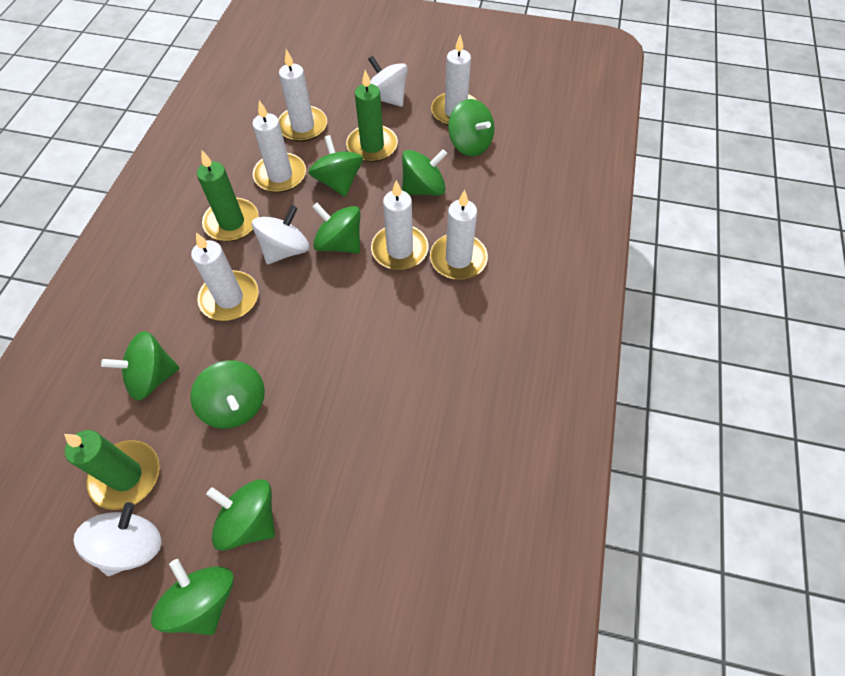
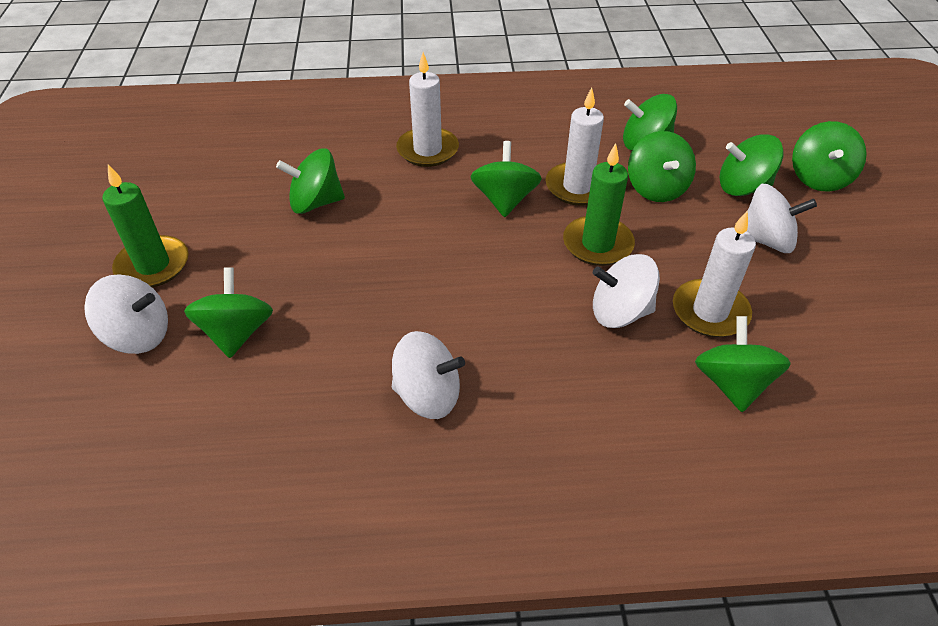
green candle: [64,430,160,510] [197,151,259,241] [346,70,398,162] = 3 -> [102,165,189,287] [563,143,635,266] = 2
white candle: [191,232,259,321] [252,100,306,193] [278,49,327,142] [371,180,428,270] [430,190,488,280] [431,35,477,126] = 6 -> [396,52,459,167] [546,87,604,206] [673,211,756,337] = 3
white spinning top: [73,502,162,576] [252,205,310,264] [368,55,408,107] = 3 -> [84,274,168,354] [392,331,465,419] [593,254,660,328] [747,184,817,253] = 4

